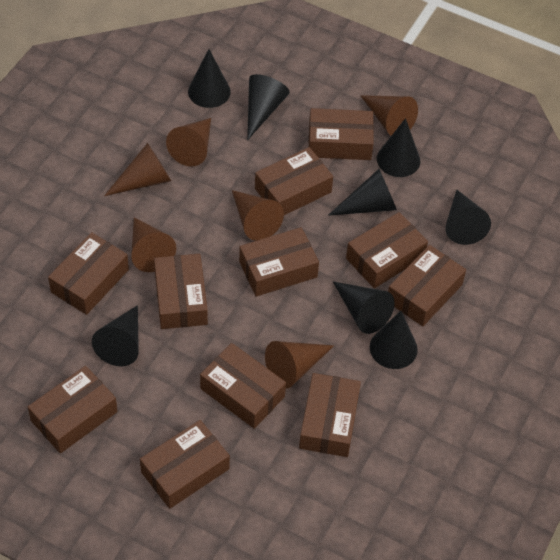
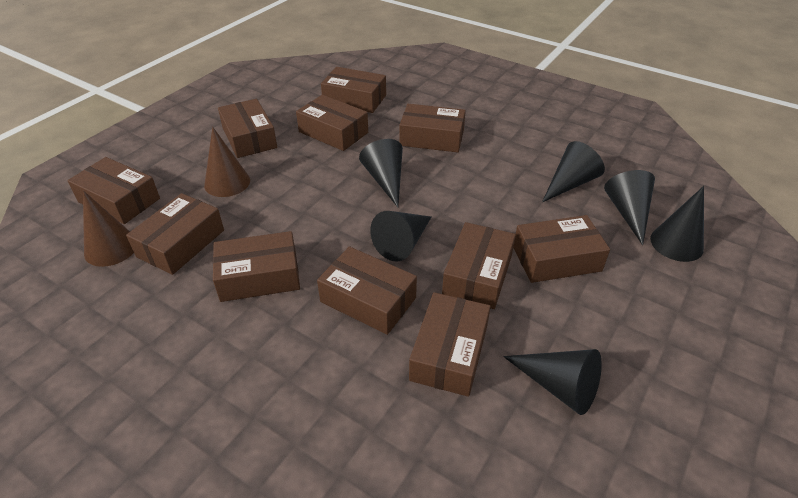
black cone: [92,305,139,366] [188,49,231,108] [247,74,290,140] [328,169,397,216] [333,281,395,334] [370,311,418,369] [377,118,420,177] [445,190,491,245] = 8 -> [359,139,403,207] [370,211,431,261] [503,349,602,415] [542,141,605,202] [604,170,655,245] [650,186,704,262] = 6
brown cone: [104,143,171,196] [131,218,176,272] [166,118,211,167] [232,190,284,241] [265,341,334,389] [360,95,418,136] = 6 -> [83,190,134,267] [204,127,250,197] = 2

